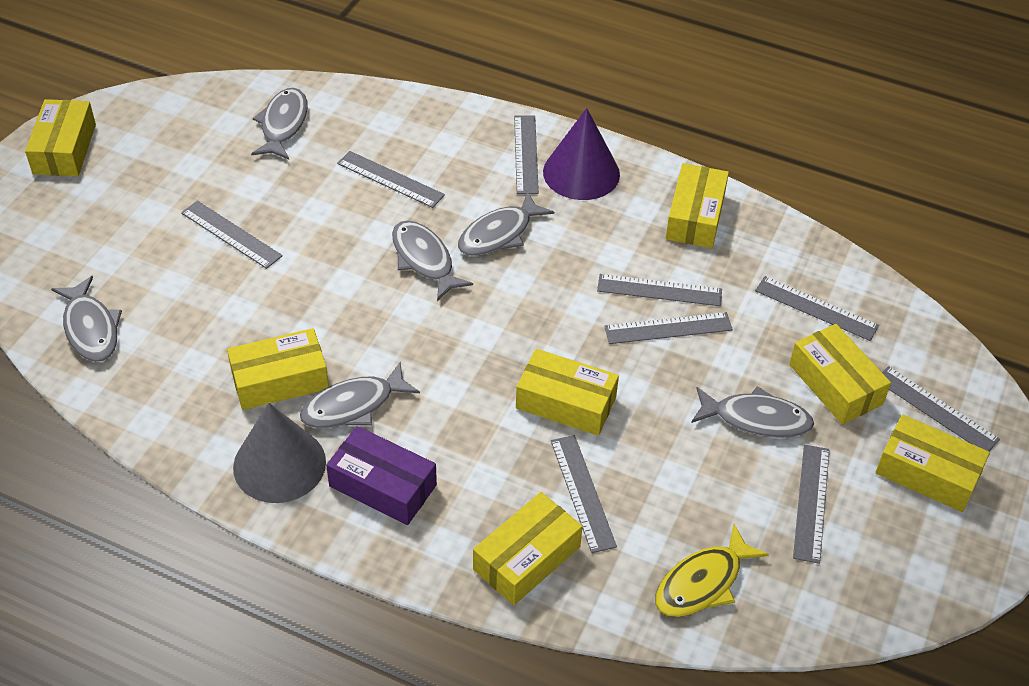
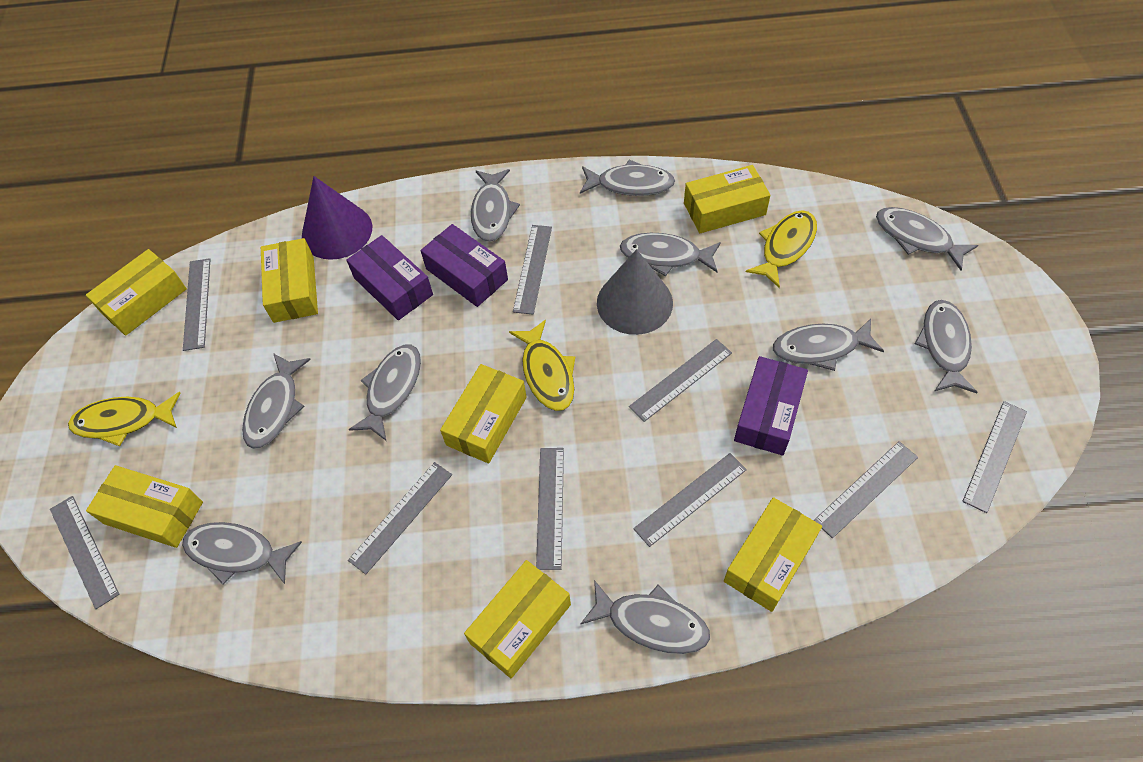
grey fish: [51,276,122,362] [251,88,308,159] [300,362,420,428] [392,220,473,301] [458,191,554,256] [691,386,814,438] = 6 -> [182,522,302,585] [242,353,311,449] [349,345,421,441] [471,169,520,242] [580,159,675,196] [580,580,710,654] [620,233,721,276] [773,319,884,371] [876,207,978,270] [914,300,978,393] = 10
purple box: [326,426,437,525] = 1 -> [346,235,433,320] [421,224,508,307] [734,356,808,455] = 3
yellow fish: [656,524,769,617] = 1 -> [68,392,181,446] [509,320,575,411] [746,210,817,288] = 3

